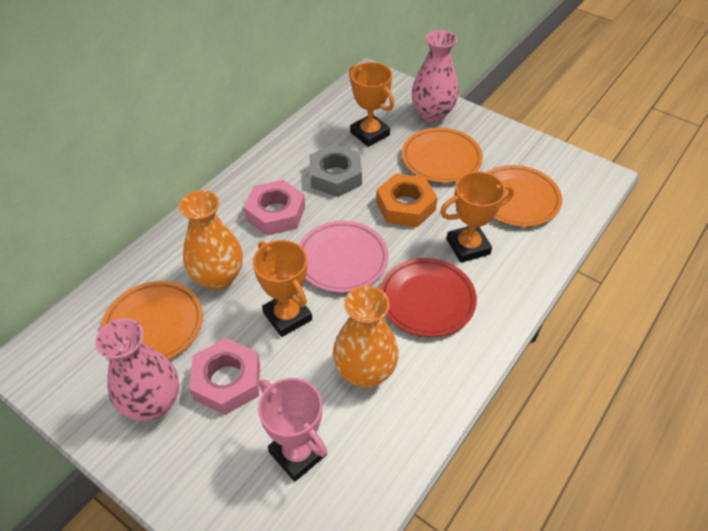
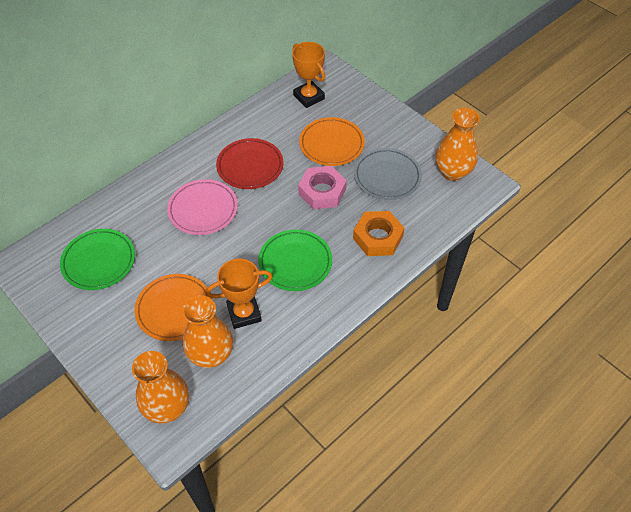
green plate: none = 0 -> [60,229,135,290] [258,230,332,291] = 2
grey nut: [309,144,362,197] = 1 -> none = 0
grey plate: none = 0 -> [354,148,422,200] = 1
orange plate: [101,281,203,360] [402,127,483,183] [487,165,562,227] = 3 -> [135,274,212,341] [299,117,365,166] = 2
orange trophy: [253,240,312,337] [349,62,394,147] [440,171,514,263] = 3 -> [206,259,273,329] [292,42,325,108] = 2
orange vase: [179,190,243,291] [333,286,399,388] = 2 -> [132,351,189,423] [182,295,233,368] [436,108,480,181] = 3
pink nut: [189,338,260,415] [244,180,305,235] = 2 -> [298,166,347,209] = 1
pink trophy: [258,378,327,482] = 1 -> none = 0
pink vase: [95,318,179,421] [412,30,459,122] = 2 -> none = 0

